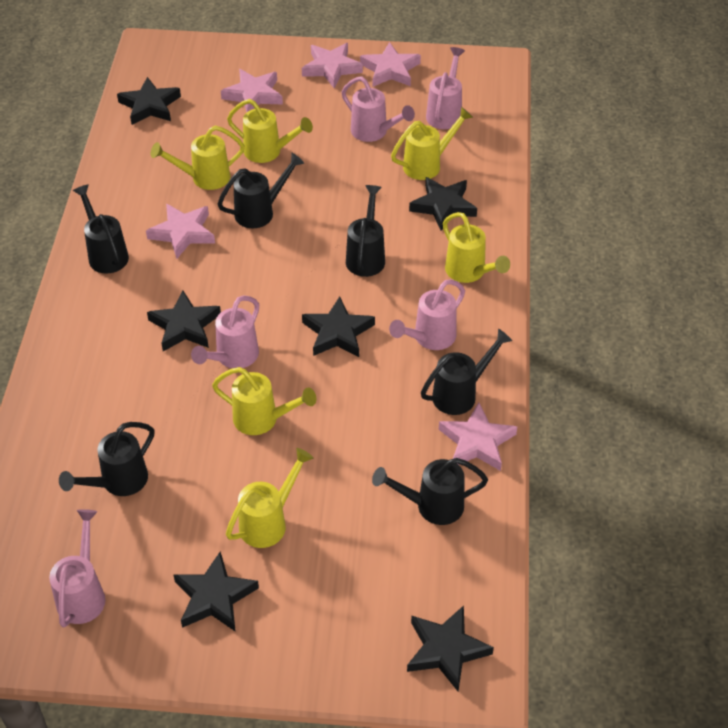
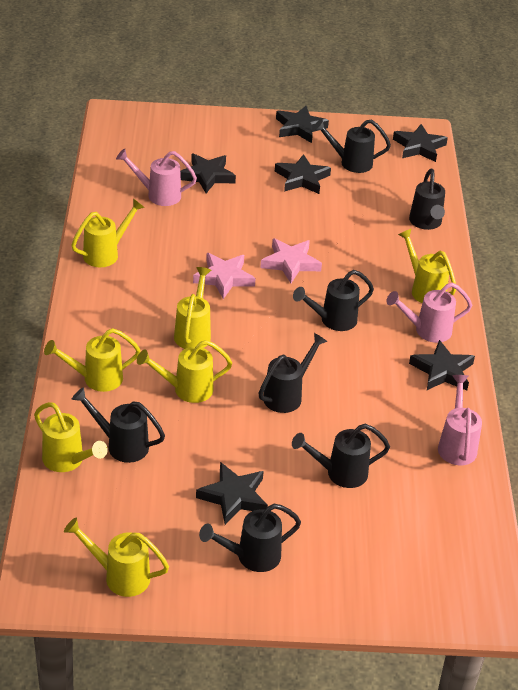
black watering can: [59,422,154,496] [73,185,129,273] [218,153,304,228] [346,185,385,277] [372,458,488,525] [421,329,512,415] = 6 -> [72,387,165,463] [199,504,301,572] [259,333,328,413] [292,424,390,488] [293,270,374,331] [313,119,391,173] [409,169,445,230] = 7
pink star: [146,204,215,259] [221,69,283,112] [302,43,363,88] [360,42,421,87] [439,402,517,471] = 5 -> [193,253,256,299] [260,238,322,283] = 2
pink watering can: [49,509,105,628] [191,295,259,368] [341,76,415,142] [389,279,465,350] [426,47,465,129] = 5 -> [116,149,197,206] [386,283,472,343] [438,375,482,465] = 3
yellow watering can: [151,125,245,190] [212,367,316,435] [226,448,313,548] [227,99,313,163] [391,107,473,180] [443,212,510,283] = 6 -> [34,402,108,472] [44,328,141,392] [64,518,169,597] [71,198,145,267] [137,340,232,403] [174,267,211,349] [398,229,456,303] = 7

